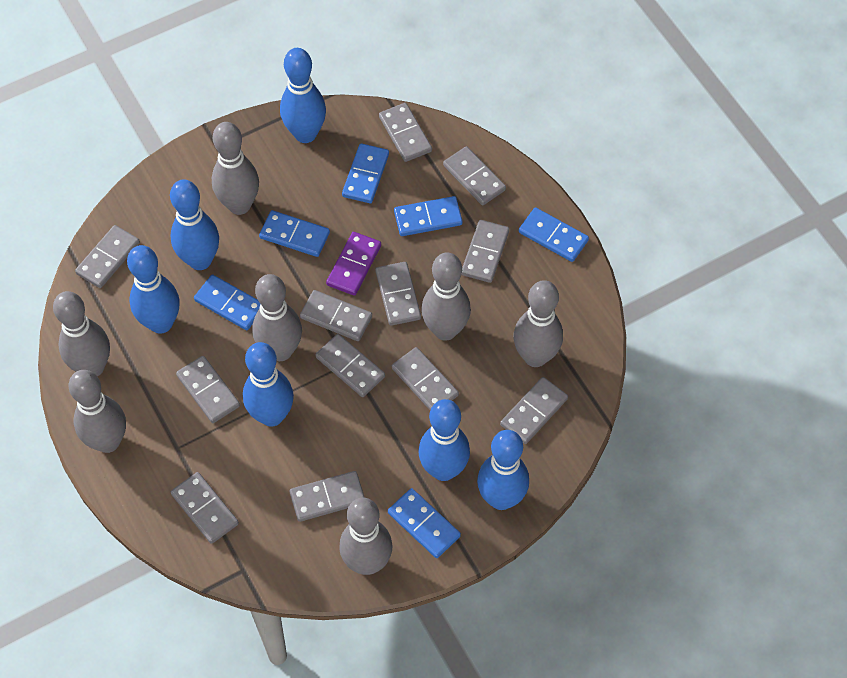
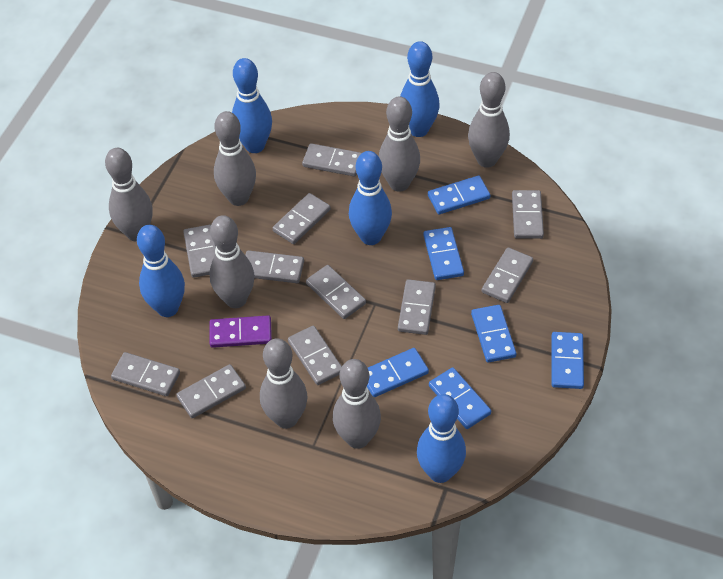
blue bowling pin: [127,245,180,334] [170,179,219,270] [243,342,294,427] [280,48,326,143] [418,399,470,481] [477,430,529,510] = 6 -> [137,225,185,317] [232,58,272,153] [349,151,392,245] [400,41,439,137] [417,394,466,483] = 5
grey domino: [75,225,140,288] [171,472,239,544] [176,356,240,423] [290,471,365,522] [300,290,372,341] [315,334,385,397] [376,262,421,326] [379,103,432,162] [392,347,459,410] [443,146,506,205] [462,220,509,283] [500,377,568,444] = 12 -> [111,352,180,396] [176,364,246,418] [183,225,216,278] [246,250,304,283] [273,193,331,244] [288,326,342,385] [302,143,362,176] [306,265,366,319] [398,279,436,335] [482,247,533,303] [512,190,544,239] = 11

